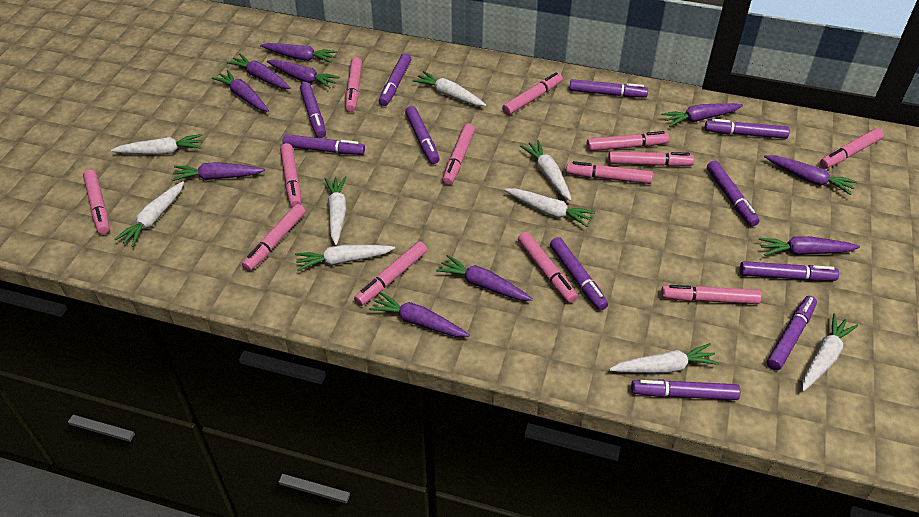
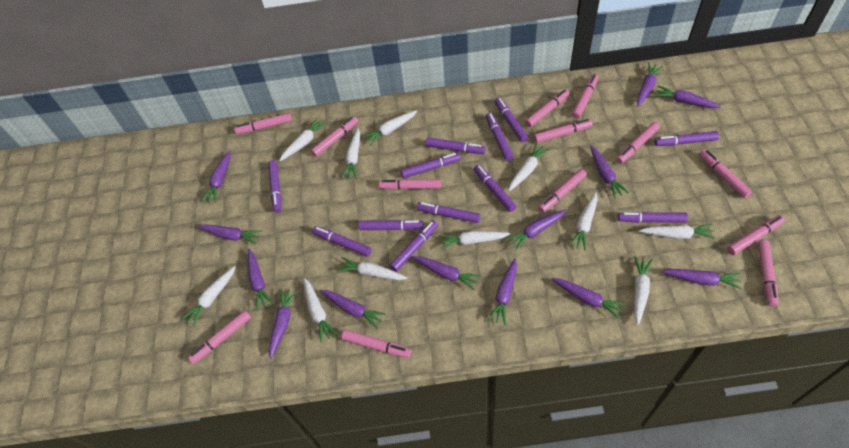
purple carrot: [172,162,265,181] [212,70,269,112] [227,54,291,89] [260,43,337,63] [267,60,340,88] [369,292,470,337] [436,255,533,301] [661,103,743,127] [759,236,860,256] [764,155,857,195] = 10 -> [197,224,262,244] [202,151,230,203] [248,249,273,310] [269,289,298,359] [320,290,386,329] [412,256,481,290] [488,258,517,325] [506,209,566,251] [551,278,626,319] [590,146,629,198] [637,63,663,107] [655,85,721,108] [662,269,742,289] = 13
purple marker: [282,134,365,155] [300,82,326,138] [379,53,411,106] [405,106,440,164] [550,237,608,311] [569,79,648,97] [631,380,740,400] [705,119,790,139] [707,161,760,227] [740,261,839,281] [767,296,817,370] = 11 -> [268,160,281,213] [312,226,372,257] [358,220,424,230] [390,220,438,272] [401,153,461,178] [417,202,481,223] [425,137,486,154] [474,164,517,212] [486,113,513,161] [495,97,528,142] [618,212,688,223] [654,131,719,146] = 12
white carrot: [111,134,202,155] [114,181,184,247] [295,245,395,271] [325,176,347,245] [413,71,486,106] [504,188,595,227] [520,140,572,201] [609,343,720,374] [802,313,858,392] = 9 -> [181,266,236,327] [279,118,327,161] [304,278,338,343] [337,257,408,280] [341,128,360,179] [363,110,417,146] [439,231,510,250] [508,143,550,191] [569,192,598,251] [634,256,653,325] [639,224,715,239] = 11

